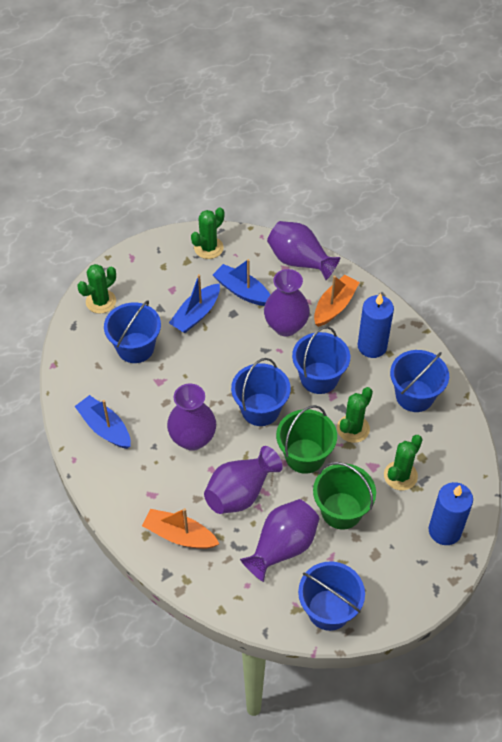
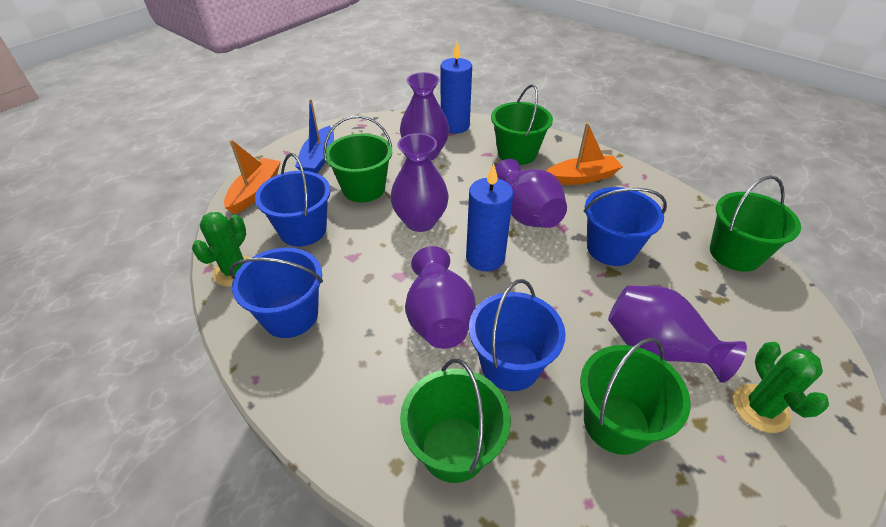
blue boat: [75,395,131,449] [169,274,220,333] [213,259,271,306] = 3 -> [295,99,334,173] = 1
blue bucket: [104,300,161,363] [231,358,291,426] [292,326,350,394] [298,561,365,631] [390,350,449,412] = 5 -> [229,247,323,338] [255,153,331,246] [469,279,566,391] [584,187,667,266] = 4
green bucket: [276,405,337,474] [313,462,376,529] = 2 -> [323,115,392,202] [400,359,511,483] [491,84,553,165] [580,338,691,455] [710,175,801,272] = 5
green cactus: [77,264,116,314] [191,207,224,259] [337,387,373,443] [384,435,423,490] = 4 -> [192,212,250,287] [733,342,829,433] = 2

